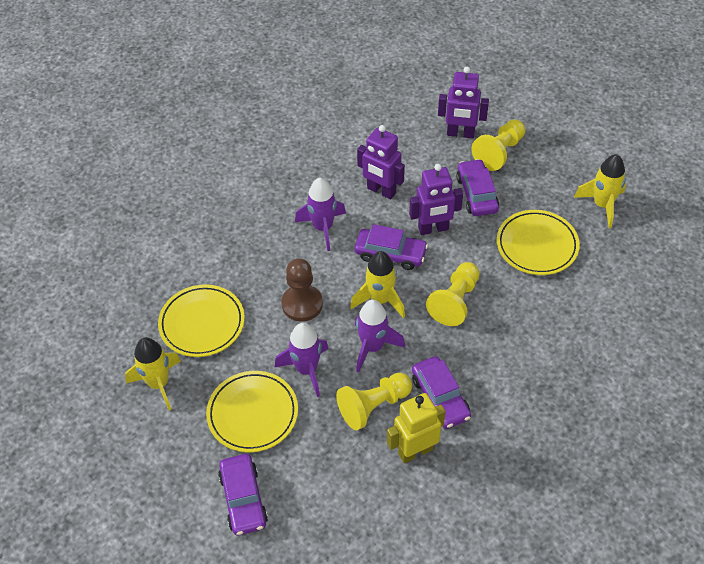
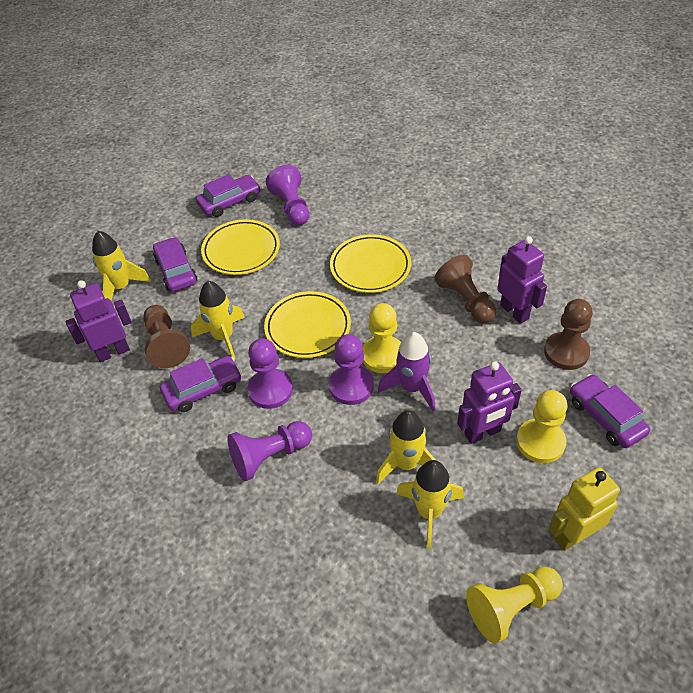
brown pawn: [281,258,323,322] = 1 -> [143,305,190,368] [434,255,496,323] [544,299,593,370] = 3
purple pawn: none = 0 -> [228,421,312,481] [248,338,293,409] [266,165,309,226] [329,334,374,405] = 4
purple rocket: [275,323,329,397] [295,178,346,251] [355,300,405,373] = 3 -> [378,332,435,411] = 1
yellow rocket: [125,337,181,410] [350,251,405,318] [574,154,626,228] = 3 -> [92,231,151,300] [191,281,245,360] [376,410,436,484] [396,460,464,549] = 4

